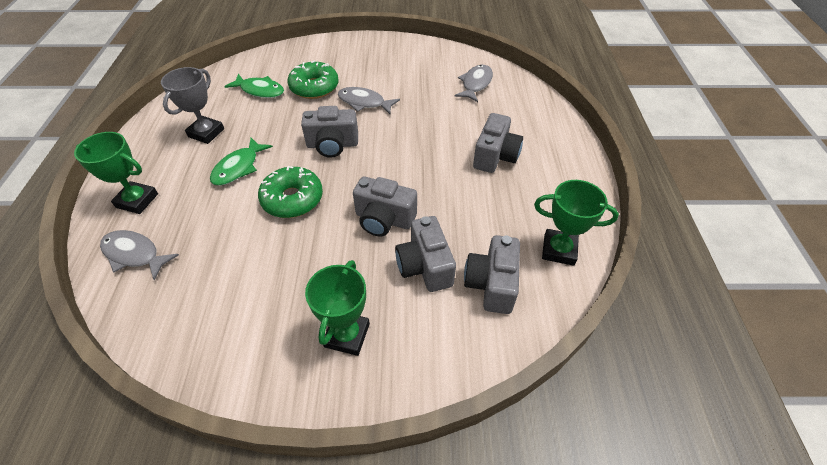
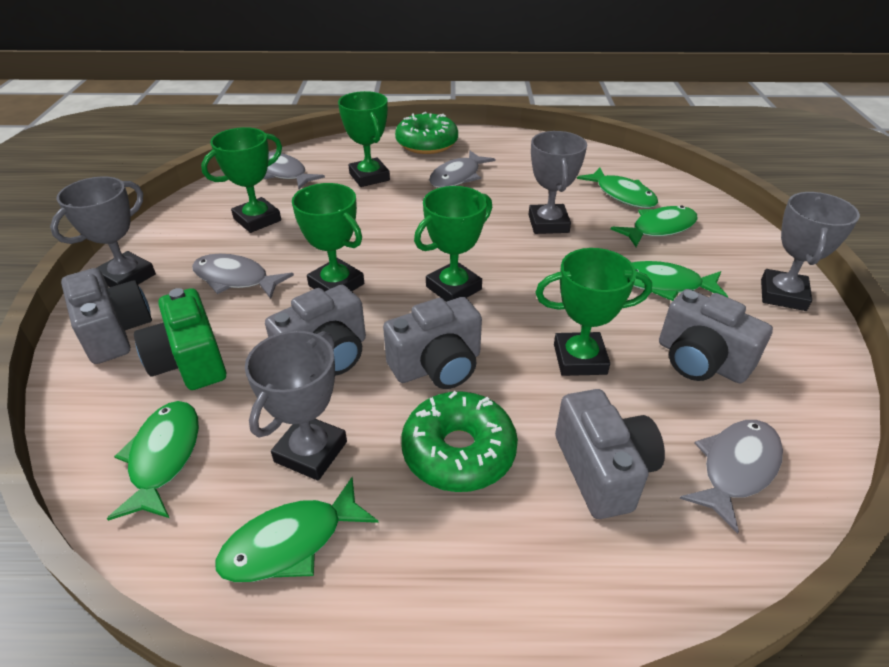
green camera: none = 0 -> [134,288,226,390] = 1
green fish: [210,138,273,186] [224,74,284,98] = 2 -> [107,401,199,521] [215,477,378,582] [577,167,658,208] [611,206,698,247] [632,261,728,301] = 5
green trophy: [74,132,158,214] [305,260,370,356] [534,180,619,266] = 3 -> [201,127,282,233] [292,183,364,291] [338,91,390,187] [414,186,492,302] [535,248,652,376] = 5
grey fish: [100,230,179,280] [338,87,400,114] [455,65,493,102] = 3 -> [192,254,294,299] [263,152,325,189] [429,150,495,188] [680,420,783,534] = 4
grey trophy: [161,67,224,144] = 1 -> [50,176,156,287] [245,331,347,481] [529,131,587,234] [761,192,860,311] = 4

